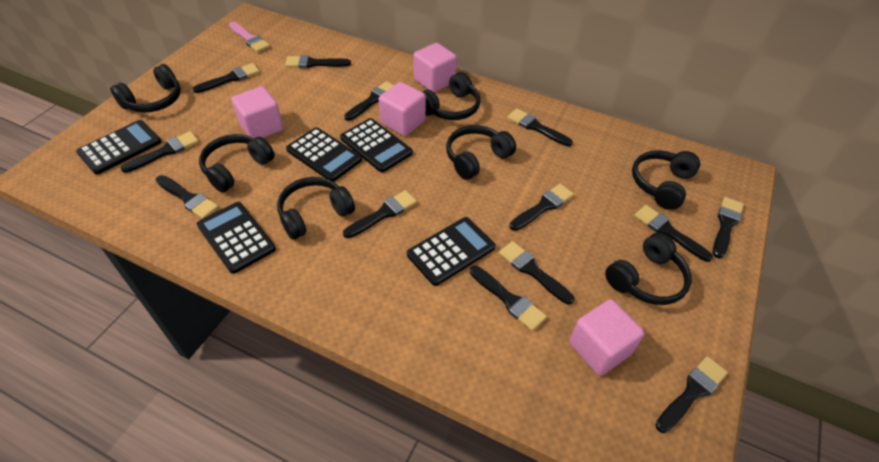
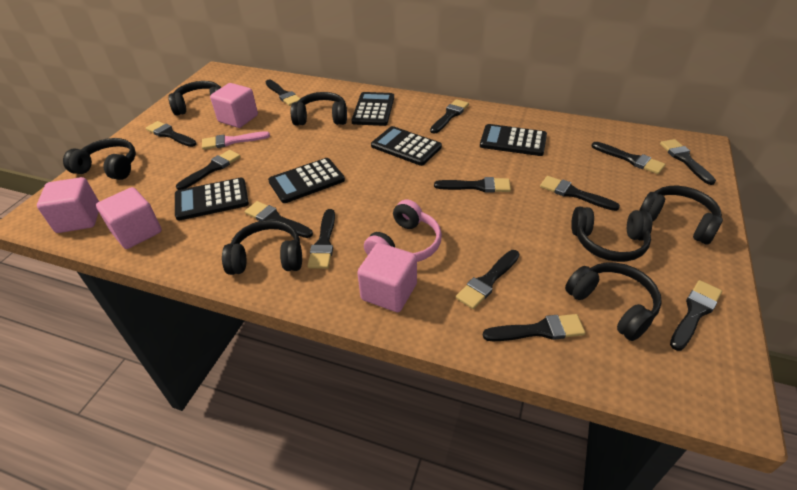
pink headphones: none = 0 -> [364,200,442,262] = 1

